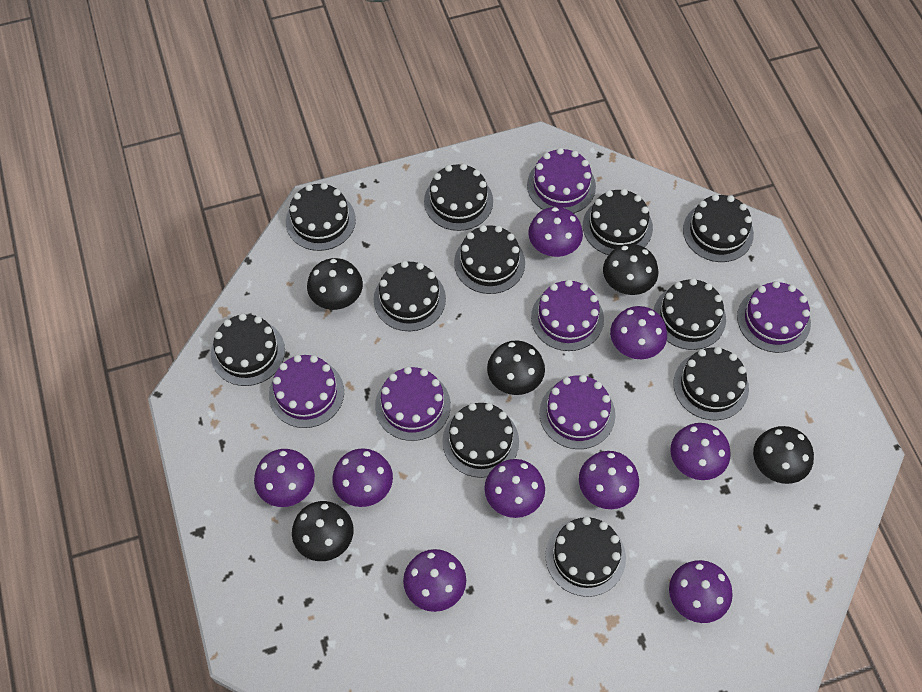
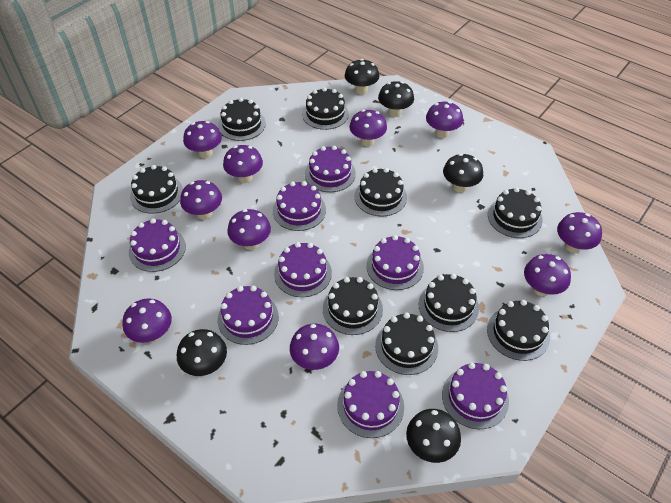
black cake: [211,313,285,386] [286,183,356,251] [374,261,446,331] [424,163,493,231] [442,403,519,478] [454,225,525,294] [545,517,626,597] [583,189,653,255] [654,278,726,350] [674,347,749,420] [683,194,754,262] = 11 -> [130,165,183,214] [218,98,266,141] [302,87,349,130] [323,277,383,335] [354,168,407,217] [375,312,438,375] [418,273,479,332] [487,300,550,361] [488,187,543,238] = 9
purple cake: [269,355,344,428] [375,367,451,441] [527,148,596,213] [531,279,604,351] [539,375,615,449] [737,281,811,353] = 6 -> [129,218,186,272] [218,286,279,345] [273,181,326,231] [274,242,332,297] [305,146,356,192] [337,371,404,438] [366,235,424,290] [442,362,509,429] = 8
purple mushroom: [254,449,315,507] [332,448,393,507] [403,549,466,612] [484,459,545,518] [528,207,583,257] [579,451,639,509] [610,306,667,359] [669,560,733,623] [670,423,731,480] = 9 -> [122,298,172,343] [180,180,222,220] [183,121,222,158] [223,145,263,183] [227,209,271,250] [290,324,339,370] [349,110,387,146] [426,101,463,138] [524,254,571,296] [557,212,602,253] = 10

